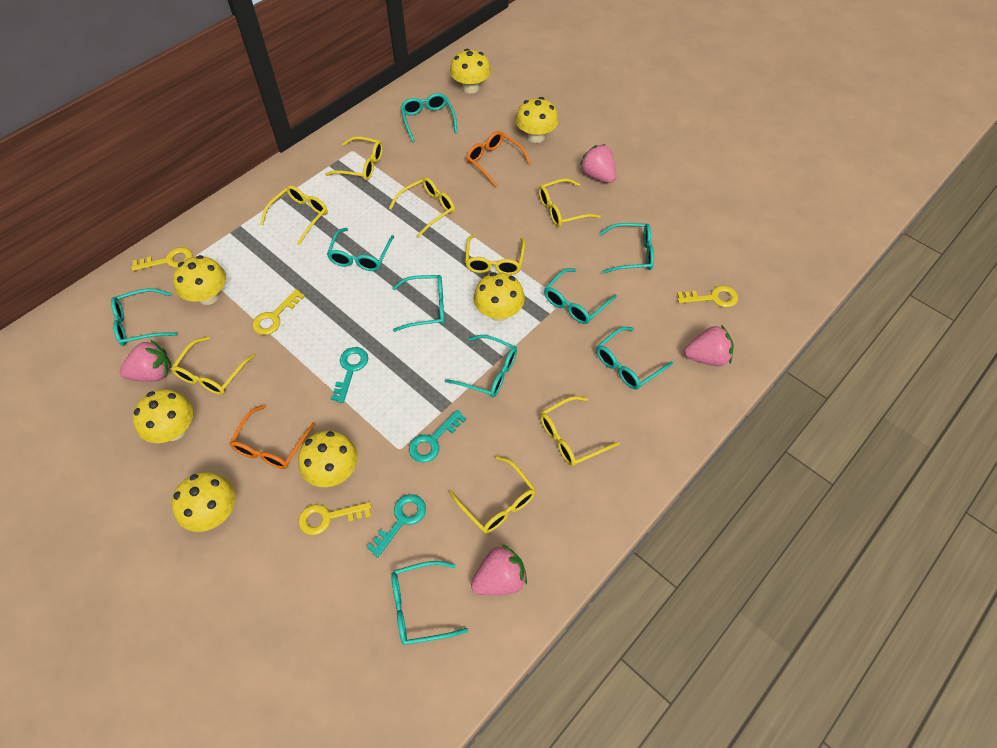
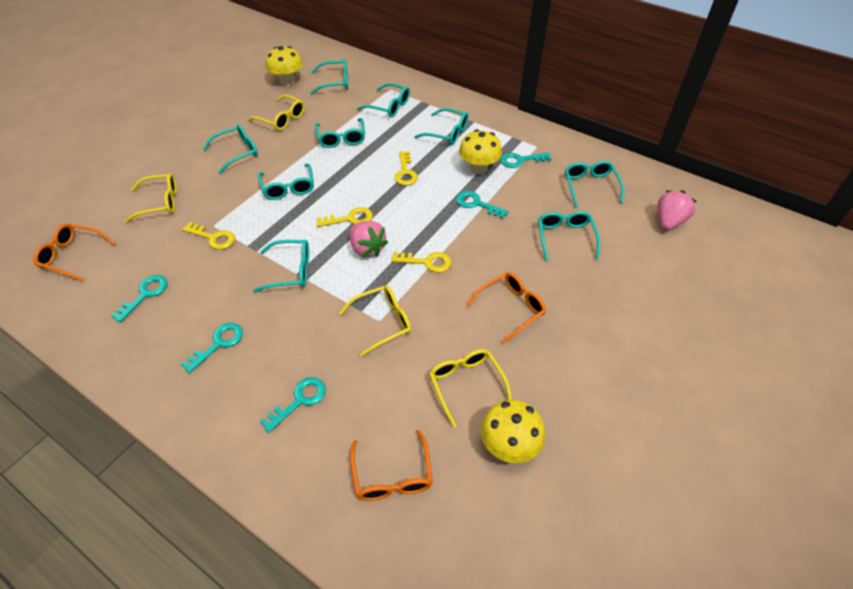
orange glasses: [229,405,316,469] [466,131,531,188] = 2 -> [33,224,116,281] [350,429,433,501] [467,272,546,344] = 3
pink strawberry: [120,339,172,382] [471,544,527,595] [579,144,616,183] [684,325,733,366] = 4 -> [349,221,388,257] [657,190,697,230] = 2
turquoise key: [331,347,368,403] [367,494,426,558] [409,410,466,463] = 3 -> [111,275,167,323] [181,323,243,373] [260,377,326,433] [456,191,508,219] [501,152,551,168] = 5
yellow glasses: [171,337,255,395] [260,185,328,245] [325,136,383,181] [389,177,455,238] [449,456,536,533] [465,234,525,275] [539,178,601,227] [540,396,619,466] = 8 -> [125,173,177,223] [248,95,305,131] [339,285,411,357] [429,349,512,428] = 4
yellow mushroom: [133,389,193,443] [172,472,235,532] [173,255,226,305] [298,431,358,487] [450,49,491,94] [474,272,525,322] [516,97,559,143] = 7 -> [266,46,303,86] [459,129,502,174] [481,400,545,463] = 3

